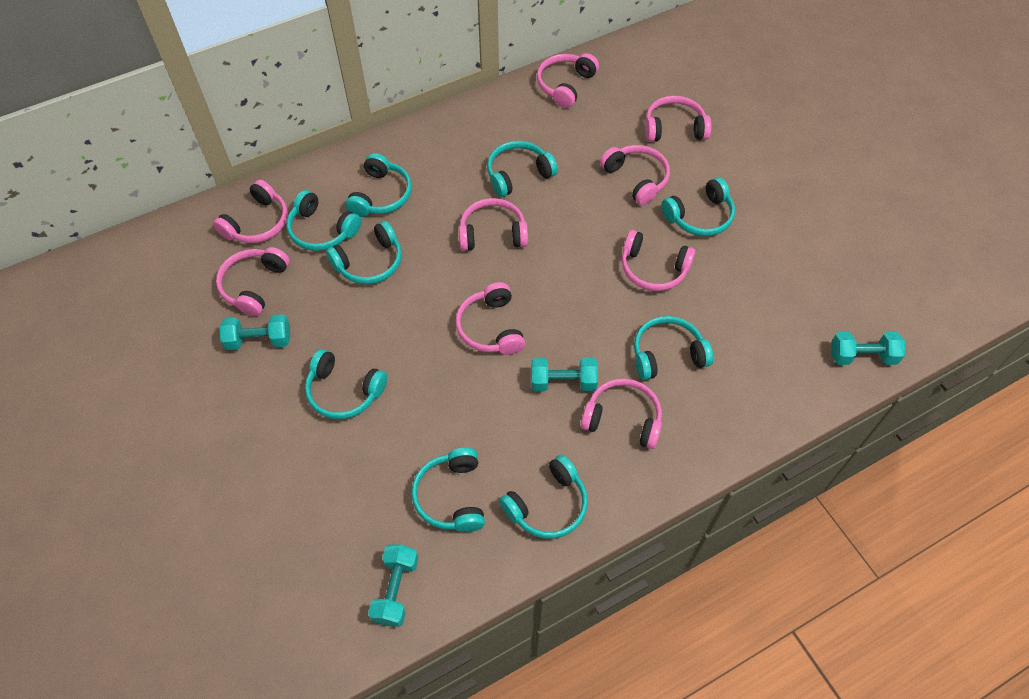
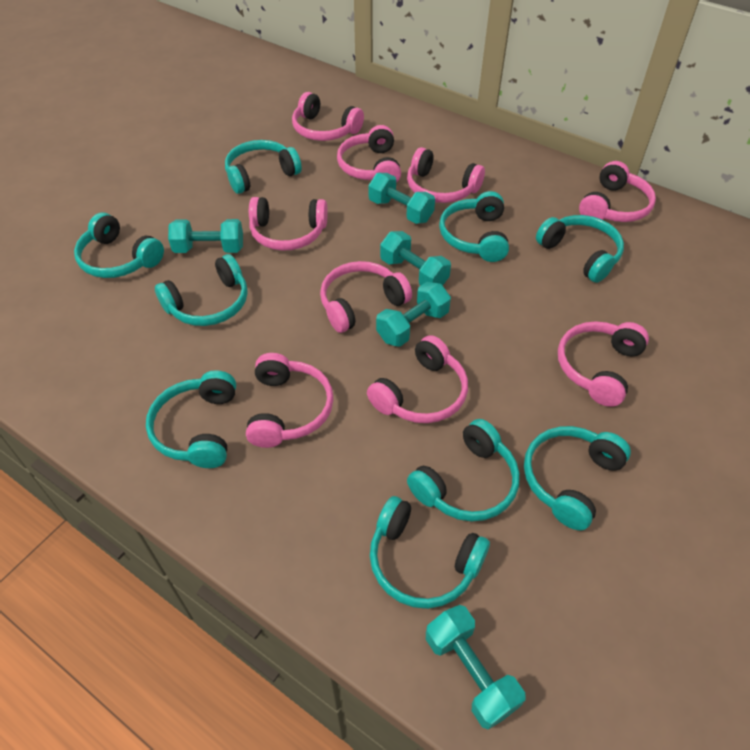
turquoise dumbbell: [219,314,290,351] [368,544,418,627] [531,358,598,392] [831,332,905,365] = 4 -> [168,219,243,253] [368,173,435,224] [376,282,451,347] [380,231,451,286] [426,605,525,730] = 5

